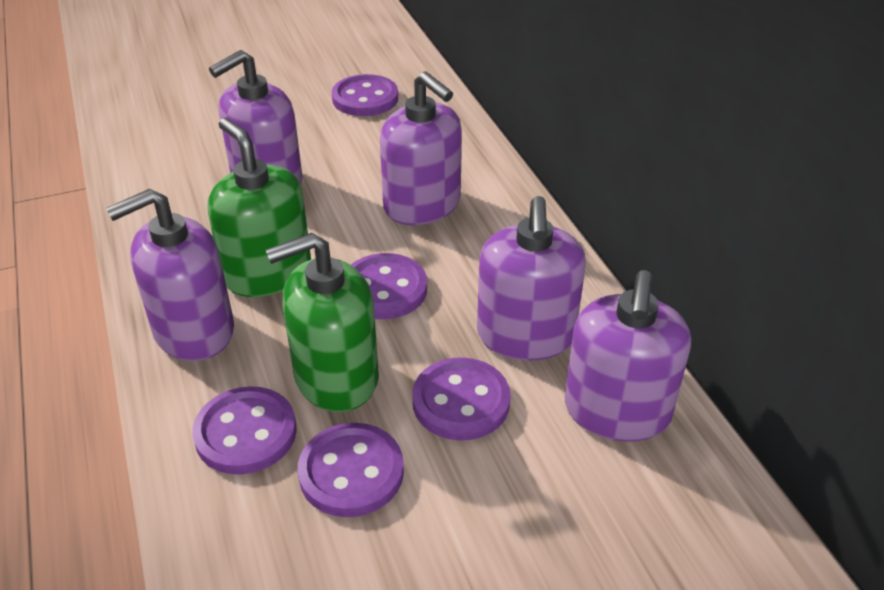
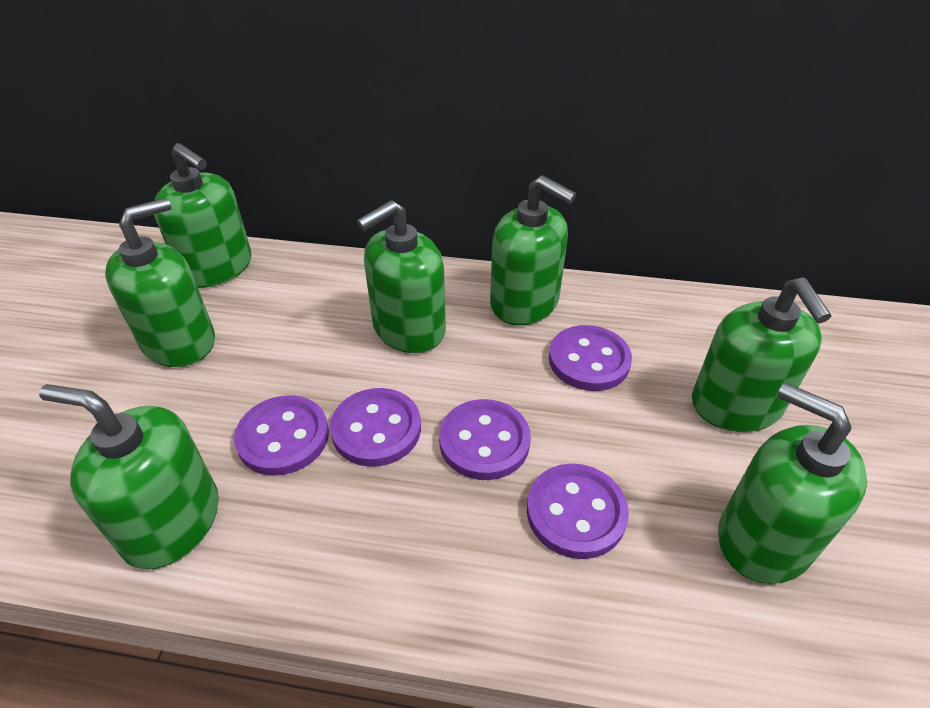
green soap dispenser: [208,118,311,297] [266,233,379,412] = 2 -> [39,384,219,569] [105,198,215,367] [154,143,251,288] [357,200,446,353] [490,175,576,325] [692,277,831,432] [718,382,867,584] = 7
purple soap dispenser: [106,188,234,361] [209,50,302,184] [380,71,462,225] [477,196,586,361] [565,270,691,442] = 5 -> none = 0

